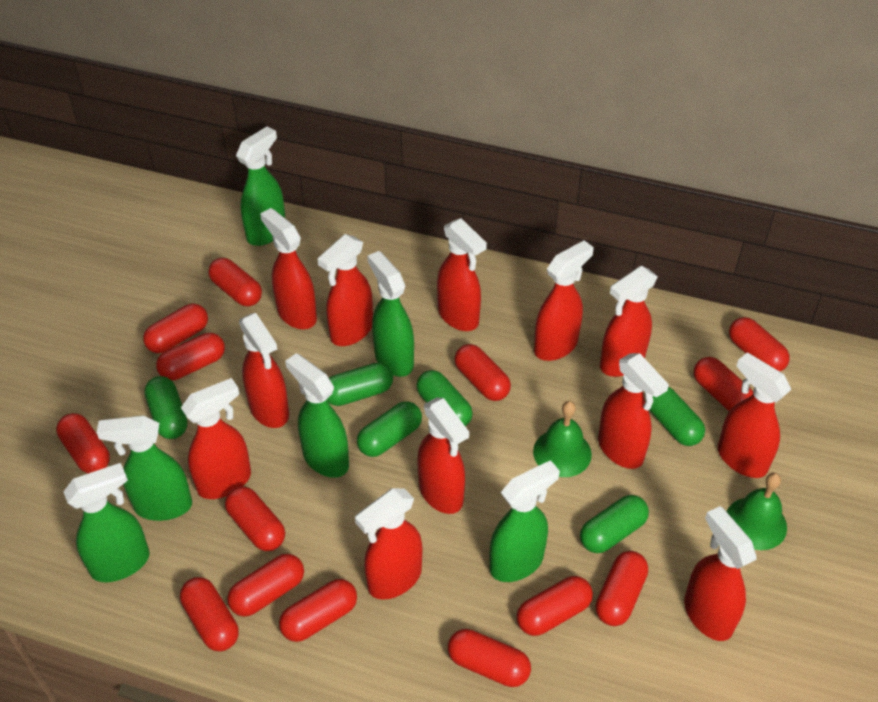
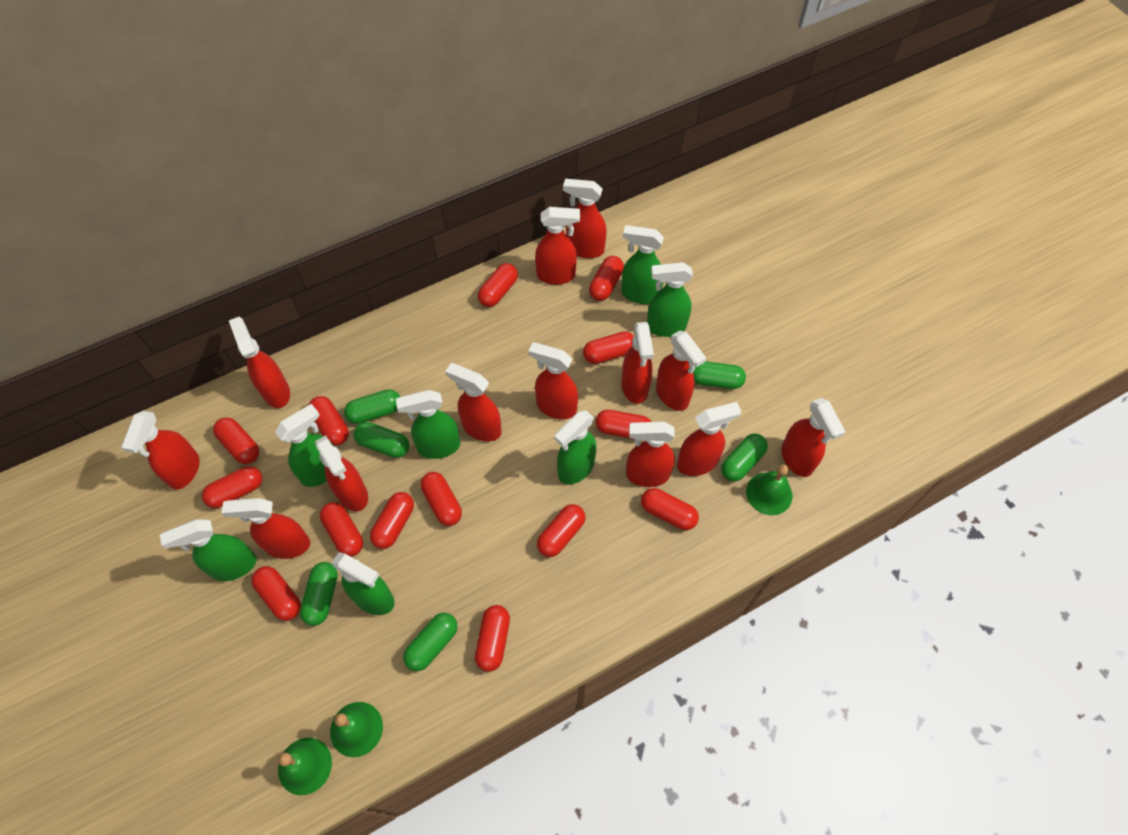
green bell: [533,401,592,477] [726,473,787,550] = 2 -> [278,738,332,795] [330,702,383,757] [746,465,792,515] = 3
green spray bottle: [63,463,150,582] [97,415,192,521] [236,126,285,246] [285,353,349,478] [367,251,414,377] [489,460,560,582] = 6 -> [160,519,257,581] [275,404,333,487] [332,552,395,615] [396,390,460,459] [555,411,597,484] [621,225,664,304] [647,262,693,337] = 7
red spray bottle: [181,378,251,499] [239,313,289,428] [260,208,317,329] [317,234,373,346] [355,488,422,600] [418,397,469,514] [437,218,487,331] [534,240,594,361] [598,353,669,469] [600,266,658,377] [684,506,757,641] [717,353,791,478] = 12 -> [121,411,199,489] [221,498,310,559] [229,317,290,408] [315,435,368,512] [445,363,502,442] [528,342,578,419] [535,207,580,285] [563,179,606,258] [621,322,654,404] [626,422,675,487] [656,331,706,411] [677,402,741,476] [781,398,845,477] = 13

